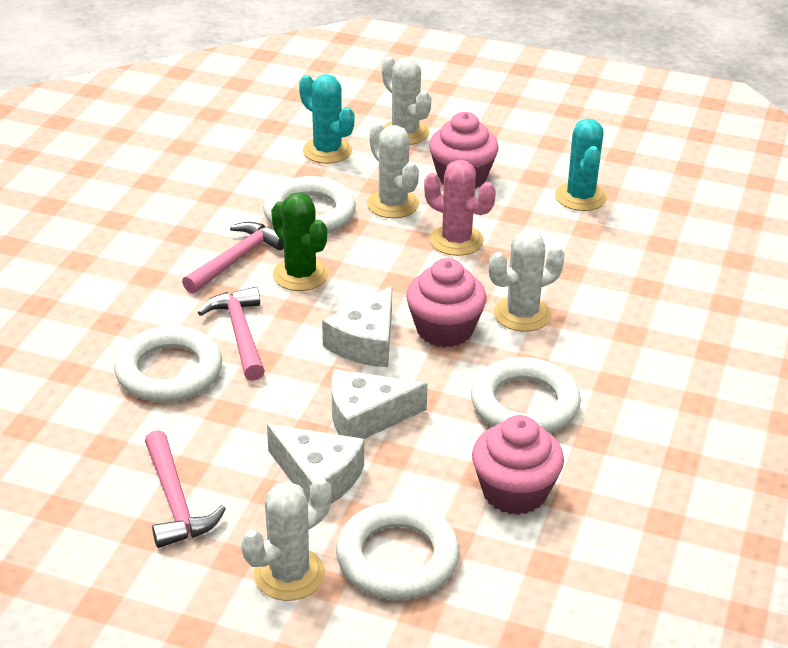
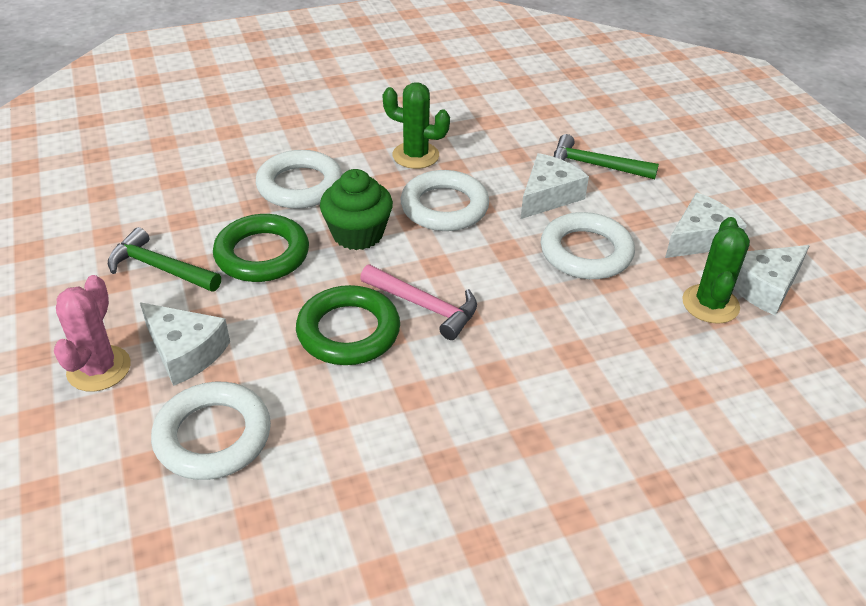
green cactus: [271,192,328,291] = 1 -> [383,82,450,169] [682,217,750,324] = 2
green cupcake: none = 0 -> [320,169,393,250] = 1
green hammer: none = 0 -> [108,227,221,292] [554,134,659,179] = 2
green ring: none = 0 -> [213,214,309,282] [296,285,400,365] = 2
pink cupcake: [406,258,487,347] [429,112,499,189] [472,415,564,515] = 3 -> none = 0
pink hammer: [145,430,226,548] [182,222,284,294] [198,287,265,381] = 3 -> [360,265,477,340] = 1
turquoise cactus: [299,74,355,164] [555,118,607,211] = 2 -> none = 0
white cactus: [241,478,331,601] [367,123,419,218] [382,57,431,145] [489,231,565,332] = 4 -> none = 0
white cheese: [267,424,364,504] [322,286,392,367] [332,369,428,439] = 3 -> [140,302,230,386] [521,153,589,219] [665,192,747,258] [734,245,810,316] = 4

